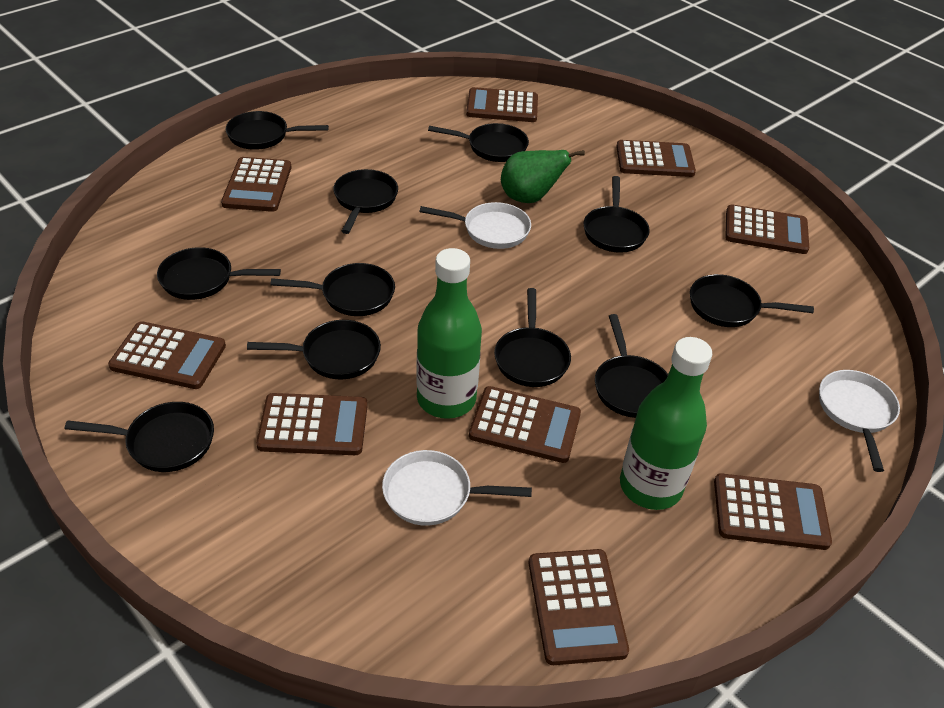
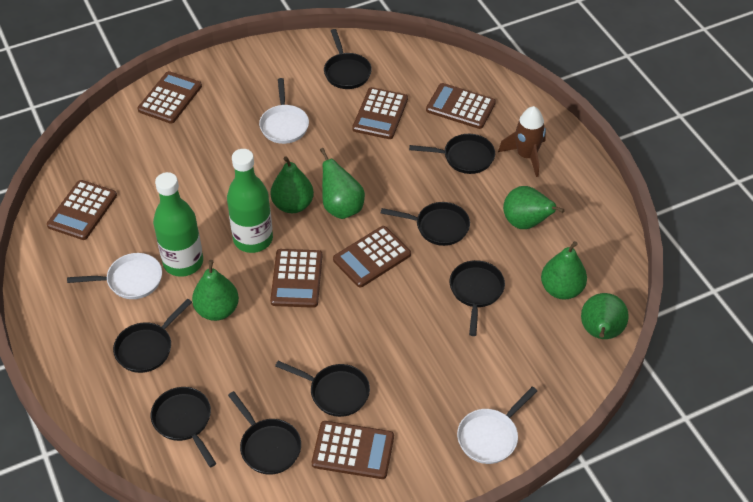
black pan: [65,402,214,472] [157,247,281,300] [226,111,329,150] [247,320,381,379] [270,263,395,316] [333,169,398,234] [428,123,529,162] [494,288,571,387] [583,176,650,253] [595,314,668,418] [690,274,814,327] = 11 -> [113,298,192,373] [151,387,217,467] [228,391,301,475] [275,361,370,417] [324,29,372,89] [381,202,470,246] [409,134,495,174] [450,260,505,336] = 8
brown calculator: [108,321,226,389] [221,157,291,212] [256,393,368,455] [466,87,538,122] [469,386,581,463] [529,549,629,665] [616,140,696,177] [714,473,832,550] [725,204,809,254] = 9 -> [47,180,117,240] [138,71,202,124] [270,249,322,308] [312,421,394,479] [333,226,411,287] [352,87,408,139] [426,83,496,129] = 7
brown rocket: none = 0 -> [498,106,546,177] = 1
green pear: [501,150,585,203] = 1 -> [192,260,239,321] [271,156,314,213] [320,148,365,219] [503,186,565,229] [541,241,587,300] [581,293,629,339] = 6

